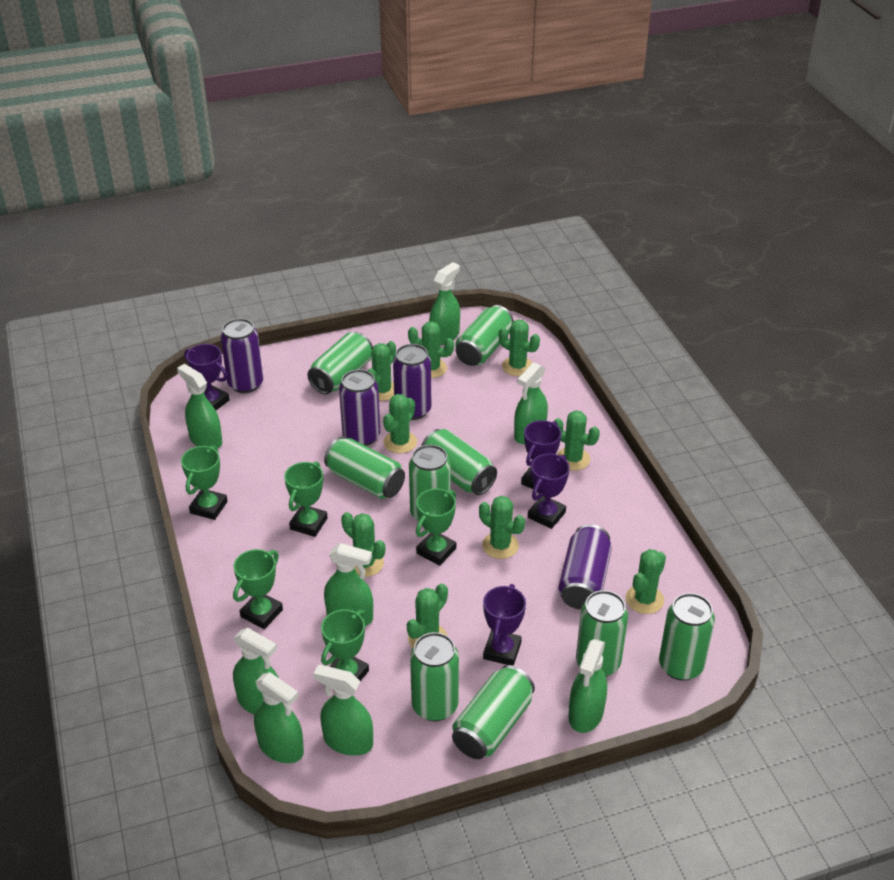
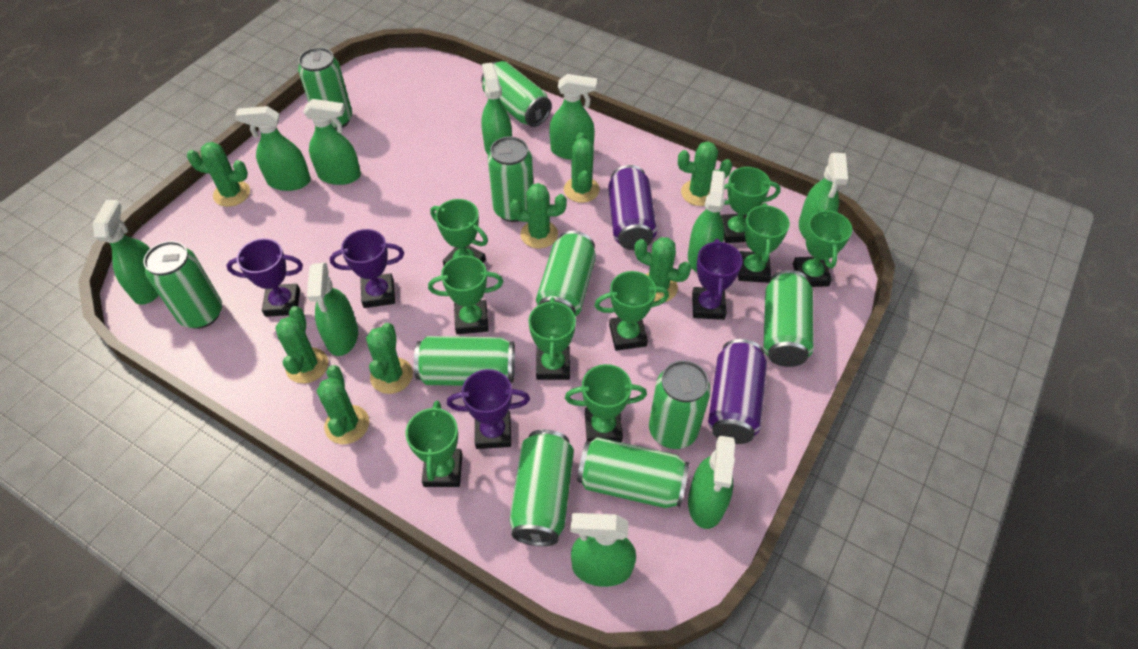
green cactus: [341,512,385,577] [368,341,396,401] [383,394,417,453] [407,583,448,648] [408,321,454,378] [479,496,525,559] [499,319,540,376] [555,410,600,471] [626,549,666,614] = 9 -> [187,142,250,207] [275,306,328,384] [317,365,369,444] [366,323,413,394] [510,183,567,249] [564,133,600,203] [634,237,691,302] [678,141,732,206] = 8
green can: [307,332,373,394] [324,437,405,499] [409,445,451,522] [410,632,459,721] [421,429,497,495] [452,665,535,759] [455,305,513,366] [576,590,628,677] [659,593,715,681] = 9 -> [143,241,222,329] [298,47,352,130] [414,336,515,386] [481,61,552,127] [488,136,533,222] [509,430,574,546] [536,231,596,317] [577,437,689,508] [649,361,711,449] [763,270,814,367] = 10
green spray bottle: [177,364,222,449] [233,628,279,714] [254,672,304,763] [313,665,373,756] [324,543,373,626] [429,262,460,345] [514,362,548,445] [569,639,607,733] = 8 -> [93,200,159,305] [235,106,311,191] [303,99,361,185] [307,263,358,356] [482,63,512,155] [549,74,597,160] [571,513,636,587] [688,170,725,272] [688,436,735,529] [799,153,848,239] = 10
green trophy: [181,445,228,520] [233,549,283,629] [284,461,328,537] [321,609,369,681] [416,489,456,566] = 5 -> [406,401,462,487] [428,256,503,334] [430,199,488,265] [529,297,576,380] [565,364,647,442] [594,271,669,351] [721,167,781,243] [738,203,790,283] [793,208,852,287] = 9
purple can: [220,318,263,393] [339,369,380,446] [393,344,431,420] [558,524,612,610] = 4 -> [608,165,657,250] [708,339,767,444] = 2

